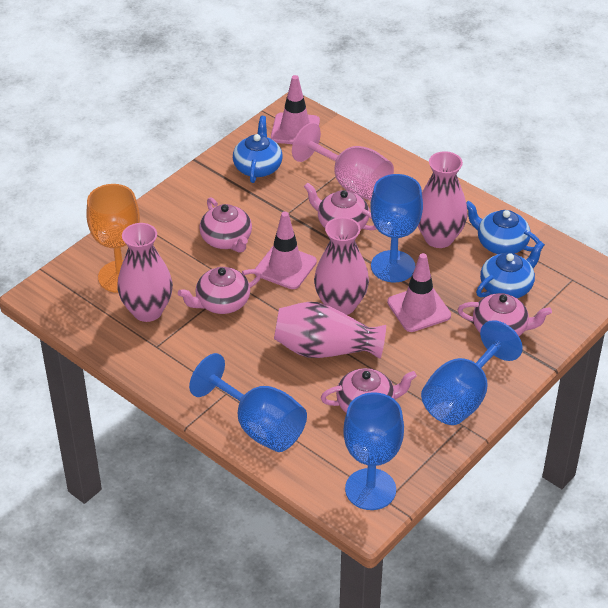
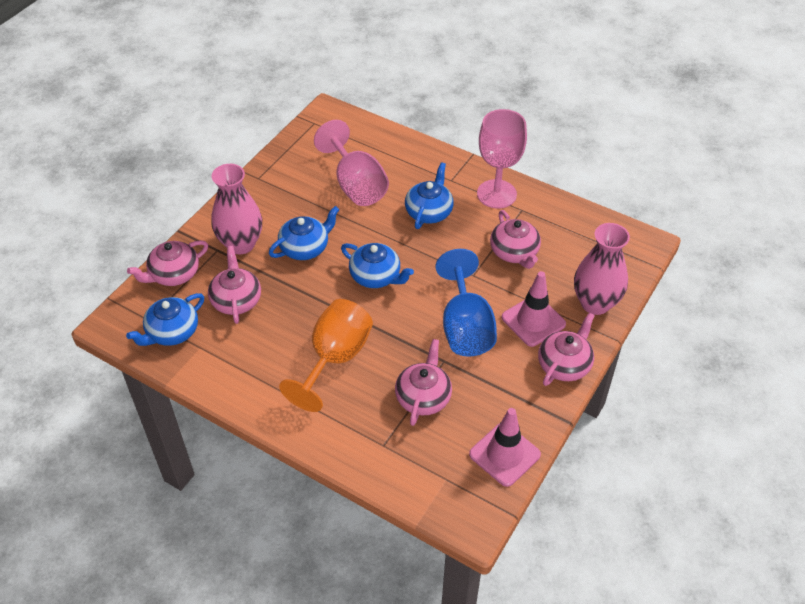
blue goblet: [189,353,307,452] [343,392,404,510] [370,174,423,282] [421,320,523,425] = 4 -> [436,249,497,357] = 1
blue teapot: [233,116,283,183] [466,201,540,254] [476,241,545,298] = 3 -> [126,293,204,346] [269,206,340,260] [341,243,414,288] [405,162,454,229] = 4
pink goblet: [292,123,394,201] = 1 -> [314,120,389,206] [477,109,527,208] = 2
pink traffic cone: [255,212,317,289] [271,75,320,144] [387,253,451,332] = 3 -> [469,408,541,487] [502,271,566,347] = 2
pink vase: [117,223,173,322] [274,302,386,359] [314,217,369,315] [418,151,468,248] = 4 -> [211,164,262,254] [574,223,630,315] = 2

